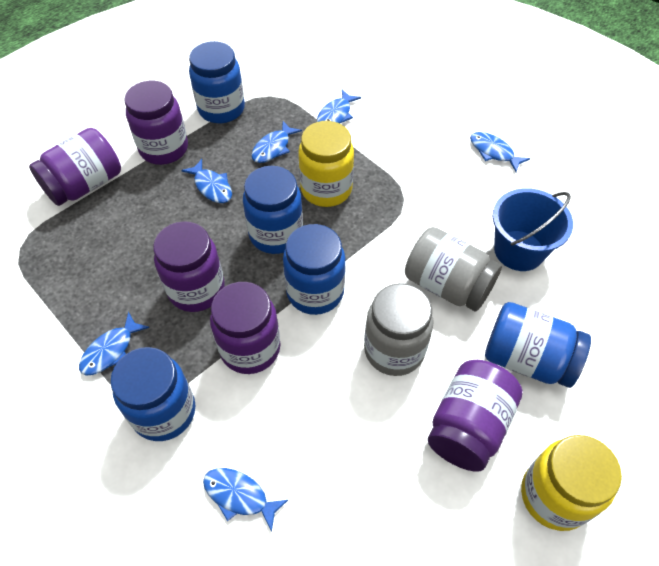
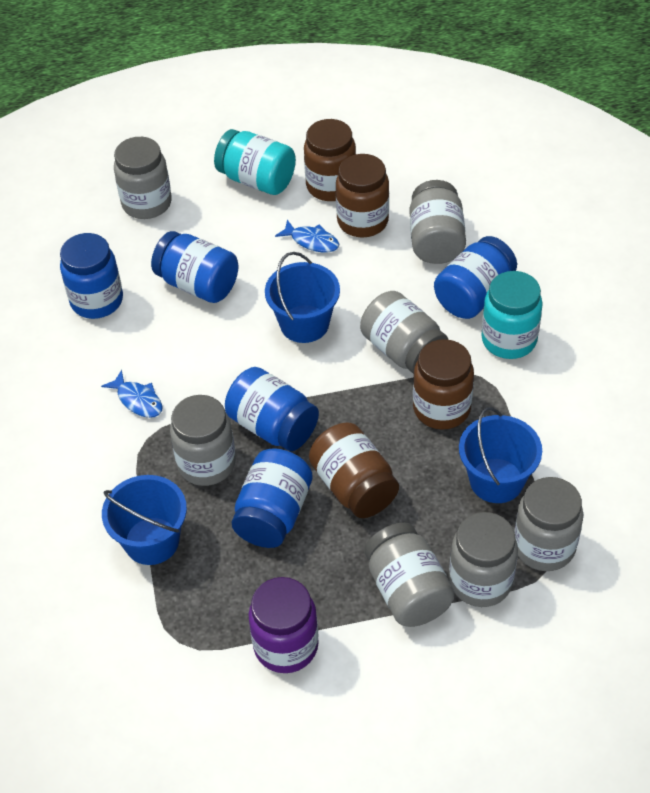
blue bucket: [493,188,573,271] = 1 -> [102,475,187,565] [265,252,340,343] [459,407,542,503] = 3
blue fish: [79,312,149,376] [181,159,232,203] [203,468,288,532] [251,121,302,163] [317,90,361,124] [470,132,530,172] = 6 -> [101,370,163,418] [275,220,340,253] = 2
brown jar: none = 0 -> [304,119,356,201] [309,423,399,518] [336,154,389,238] [413,339,474,430] = 4
grey jar: [364,283,434,376] [405,227,502,311] = 2 -> [114,137,172,219] [170,395,236,486] [360,291,448,374] [364,523,455,627] [409,180,466,264] [449,512,518,607] [514,477,583,571] = 7
purple jar: [29,128,121,206] [124,81,188,165] [153,221,225,312] [210,282,280,374] [428,360,522,472] = 5 -> [249,577,319,673] = 1
turquoise jar: none = 0 -> [214,129,296,195] [481,271,543,359] = 2
yellow jar: [298,121,354,207] [521,435,622,531] = 2 -> none = 0

